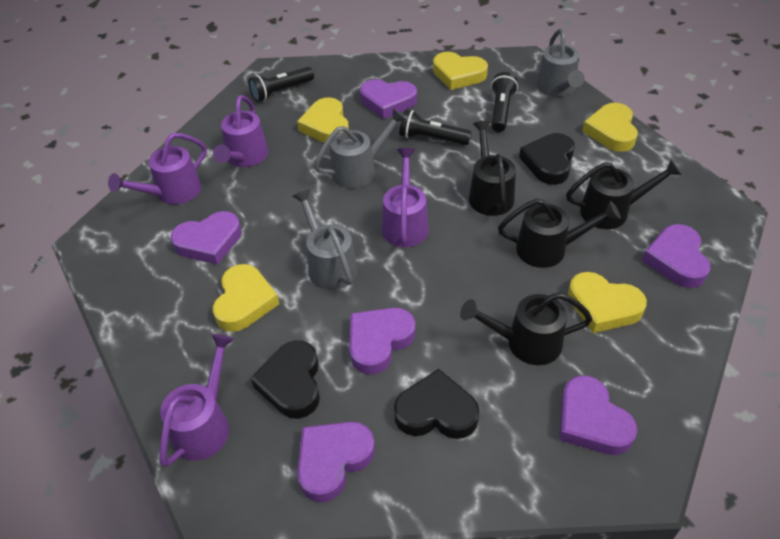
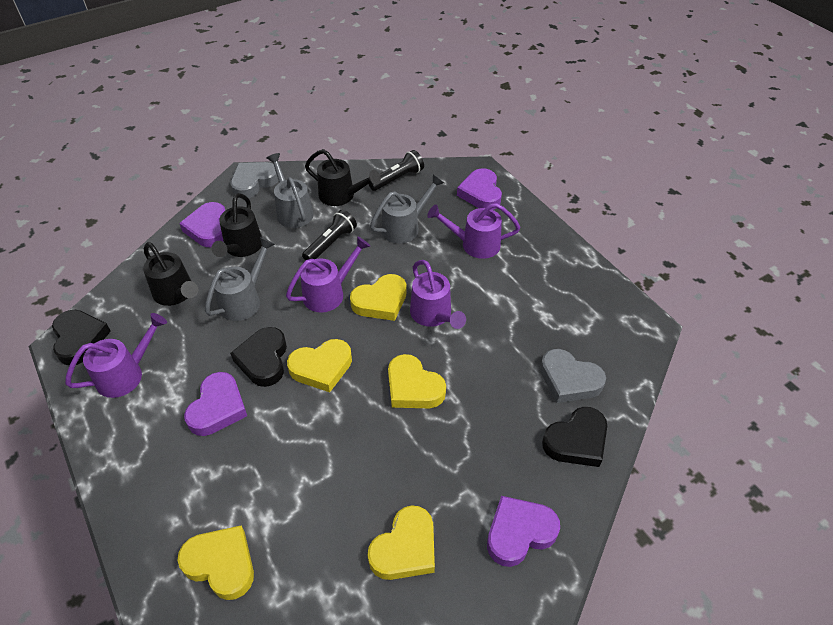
black flashlight: [249,67,314,102] [399,110,471,145] [491,72,518,132] = 3 -> [302,210,357,261] [369,150,424,191] = 2
black watering can: [460,292,592,365] [469,120,516,216] [498,199,621,268] [566,159,682,229] = 4 -> [143,242,199,306] [211,193,262,257] [305,149,381,206] = 3
grey heart: none = 0 -> [231,162,279,198] [540,349,606,403] = 2
purple heart: [171,211,242,265] [297,422,375,502] [349,308,415,374] [360,79,417,119] [559,376,637,455] [642,224,711,288] = 6 -> [179,202,225,247] [184,372,247,436] [457,168,502,210] [487,496,560,567] = 4

